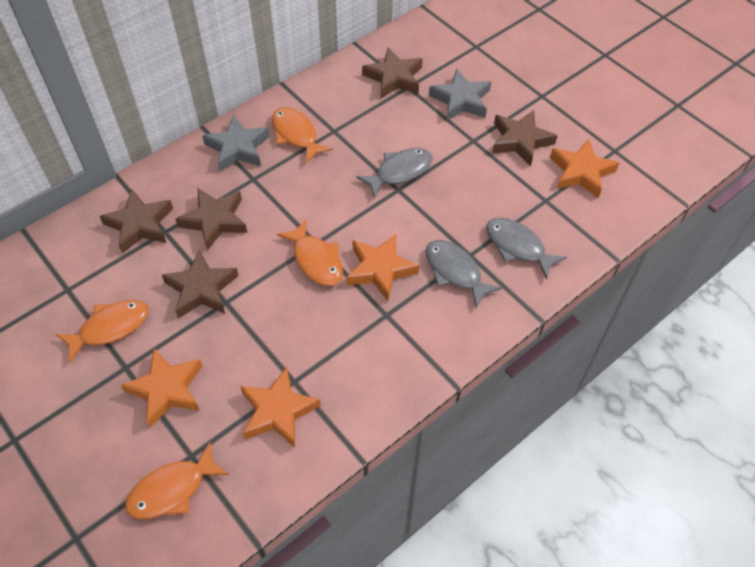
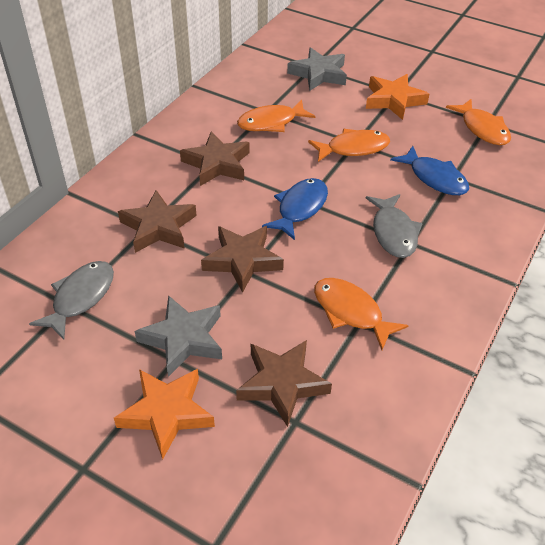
blue fish: none = 0 -> [262,178,328,240] [390,146,469,195] = 2
brown star: [99,189,173,253] [162,250,239,318] [175,188,247,251] [362,48,423,98] [492,110,557,166] = 5 -> [118,190,197,253] [180,132,250,186] [201,226,284,293] [236,340,332,427] = 4
grey fish: [356,148,433,199] [426,240,502,308] [486,218,567,280] = 3 -> [29,261,114,340] [366,194,423,258] = 2
orange star: [120,348,203,428] [240,367,321,448] [346,234,419,301] [550,139,619,198] = 4 -> [114,369,215,459] [366,74,429,120] = 2

